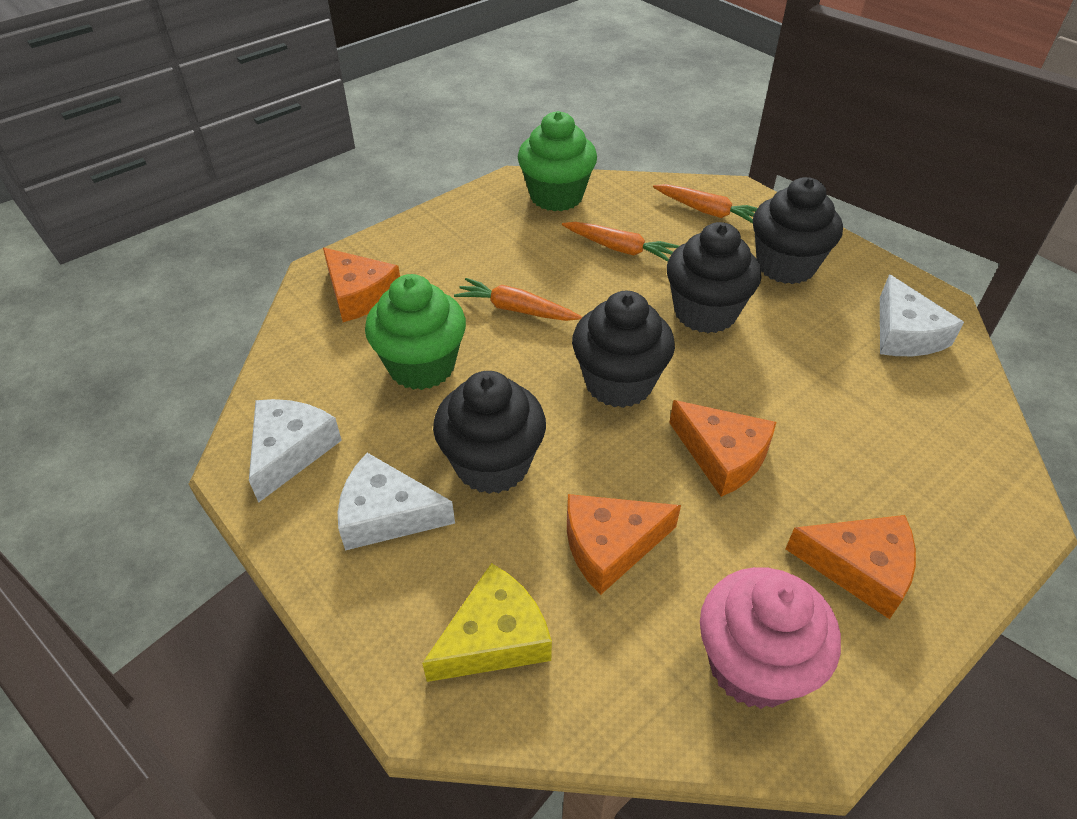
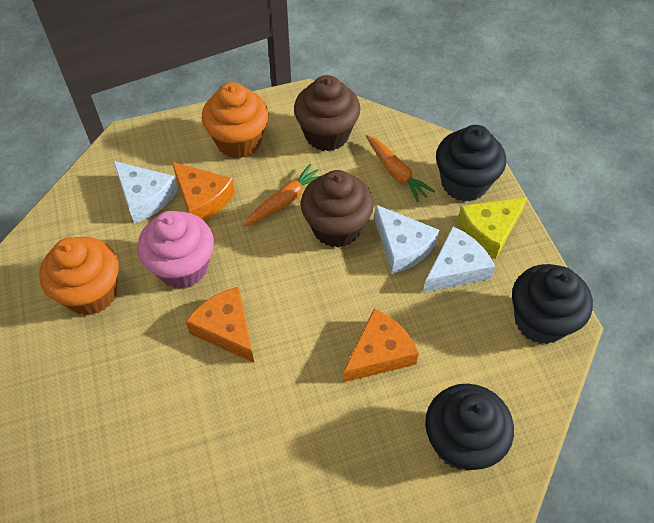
black cupcake: [433,371,546,494] [572,291,675,408] [667,222,762,333] [753,177,843,284] = 4 -> [425,384,514,471] [436,125,506,202] [512,264,593,344] = 3
brown cupcake: none = 0 -> [294,75,360,151] [301,170,374,248] = 2
green cupcake: [365,274,466,390] [518,111,597,211] = 2 -> none = 0
orange carrot: [454,278,582,321] [562,222,679,261] [653,184,758,223] = 3 -> [244,164,320,226] [366,135,435,202] = 2
orange cheese: [323,248,400,322] [567,494,681,595] [669,400,776,497] [786,515,916,619] = 4 -> [172,162,235,220] [186,287,254,363] [343,309,419,382] = 3
orange cupcake: none = 0 -> [39,237,118,315] [202,82,269,158] = 2

